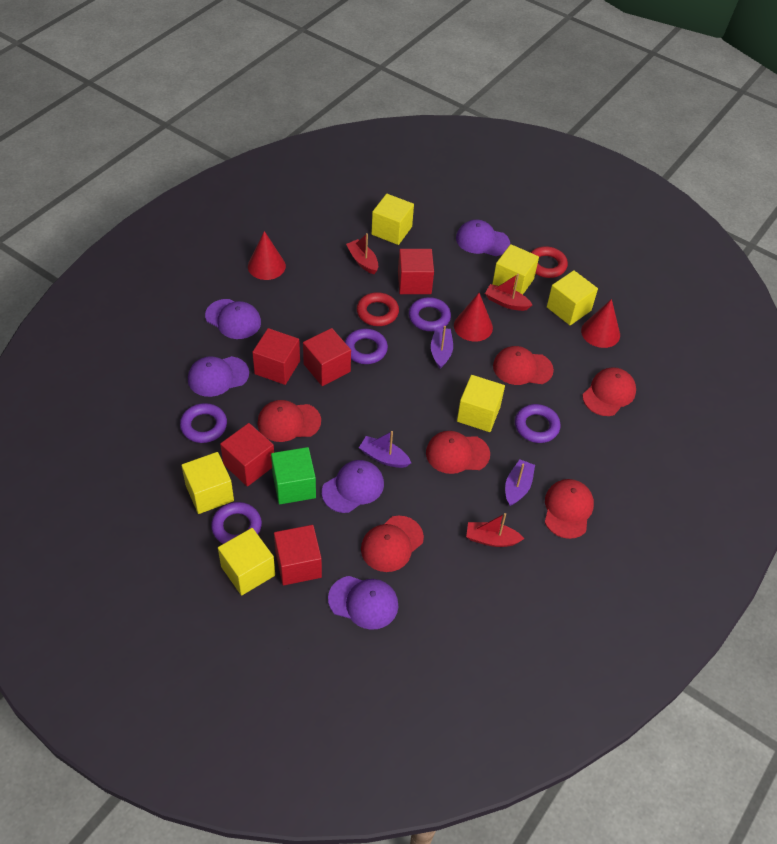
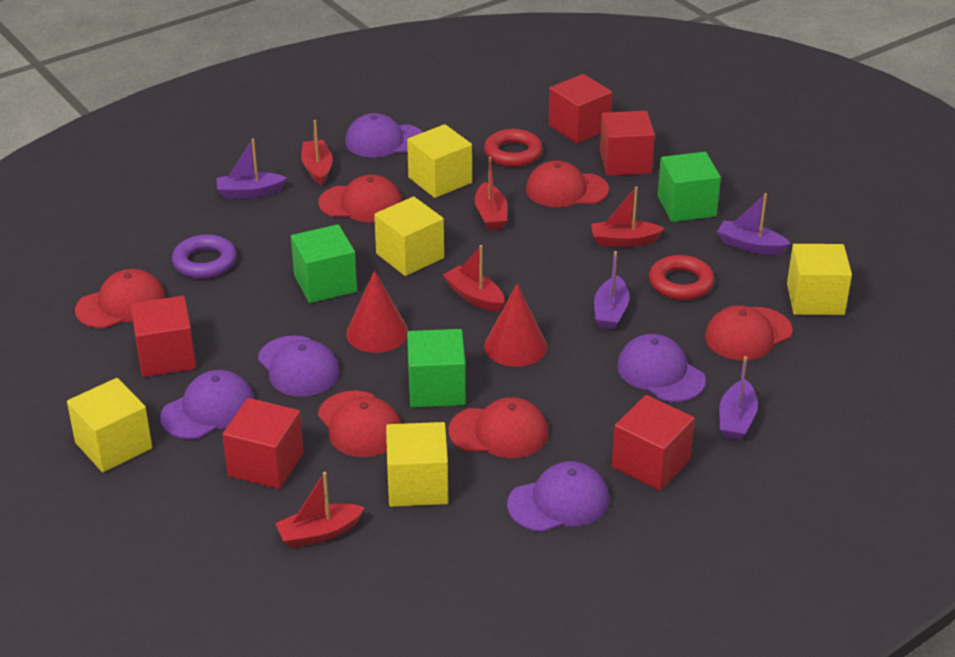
green cube: [271,447,316,504] = 1 -> [291,224,357,303] [407,329,466,408] [658,152,721,222] = 3
purple boat: [359,431,411,468] [431,326,453,369] [505,460,535,506] = 3 -> [216,139,287,199] [594,251,629,330] [717,193,791,255] [719,356,758,440] = 4
purple ring: [180,403,227,443] [211,502,262,544] [345,329,388,364] [409,297,451,331] [515,404,561,443] = 5 -> [172,234,237,279] = 1
red boat: [346,233,378,274] [466,513,524,547] [485,274,532,311] = 3 -> [275,472,365,548] [301,120,333,186] [443,245,504,312] [475,157,507,230] [591,186,665,247] = 5
red cone: [248,231,286,280] [454,293,493,342] [581,299,620,348] = 3 -> [346,270,408,353] [484,284,547,367] = 2
yellow cube: [181,452,234,514] [218,528,275,595] [371,194,414,245] [457,375,505,432] [492,244,539,295] [547,270,598,325] = 6 -> [67,378,152,472] [374,197,444,276] [386,422,448,507] [407,124,472,198] [787,244,852,315] = 5

